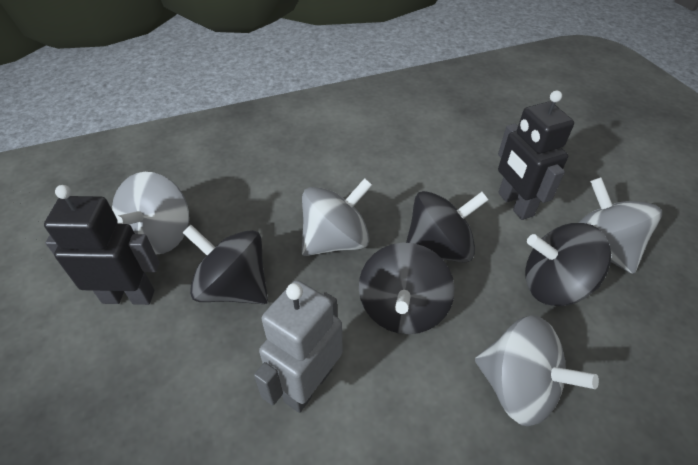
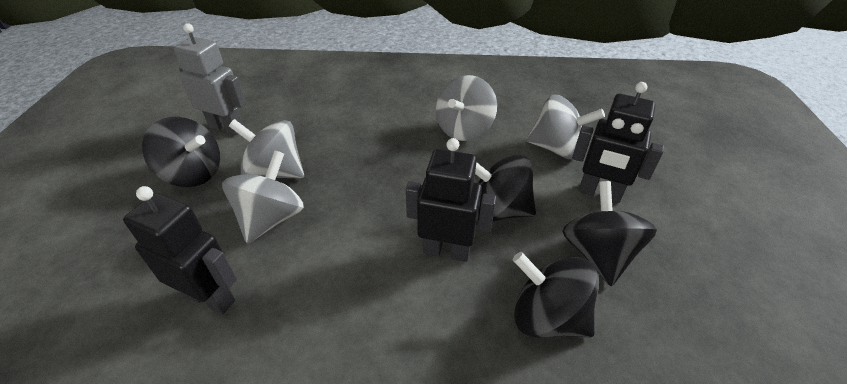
black robot: [44,185,159,305] [498,90,574,220] = 2 -> [123,186,237,315] [406,138,496,262] [572,82,664,203] = 3

